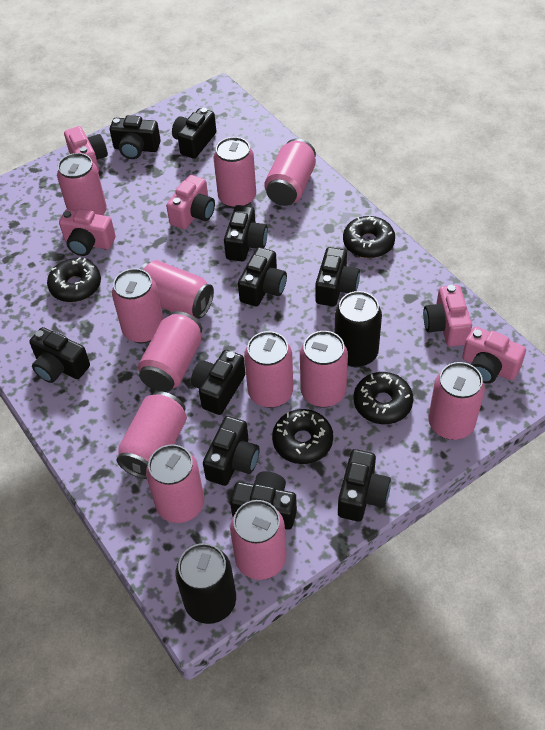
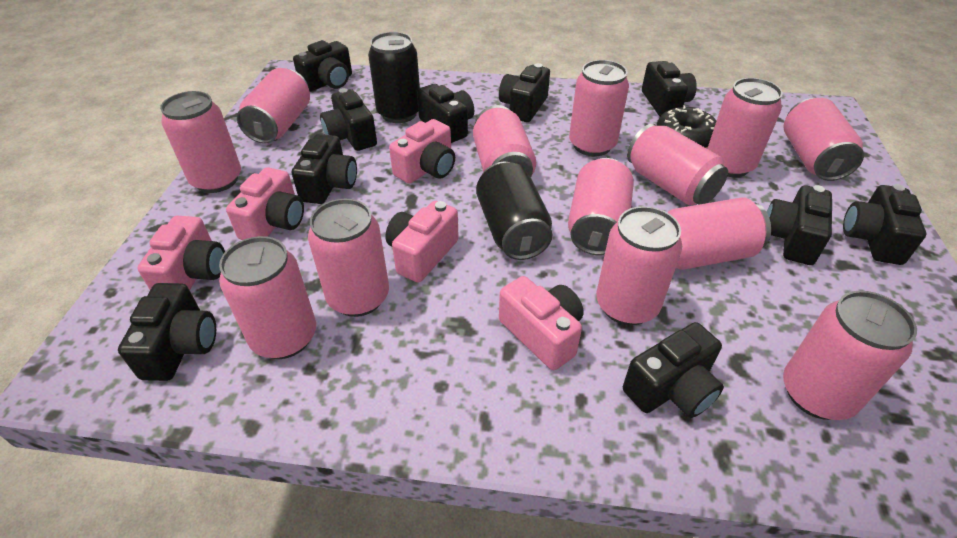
black donut: [47,257,101,302] [272,409,333,464] [343,216,395,258] [354,372,413,424] = 4 -> [657,105,716,148] = 1
pink can: [57,153,107,215] [112,268,164,343] [117,391,187,479] [138,311,202,392] [140,260,214,319] [146,444,204,523] [214,137,256,209] [230,500,287,580] [244,331,293,408] [264,139,316,206] [300,331,348,407] [428,362,485,440] = 12 -> [160,91,241,193] [219,236,316,359] [237,68,310,144] [308,199,389,317] [473,105,536,177] [568,158,634,255] [569,60,629,156] [596,206,682,326] [627,124,728,205] [667,198,771,270] [707,78,783,177] [783,98,864,181] [783,291,917,420] = 13

